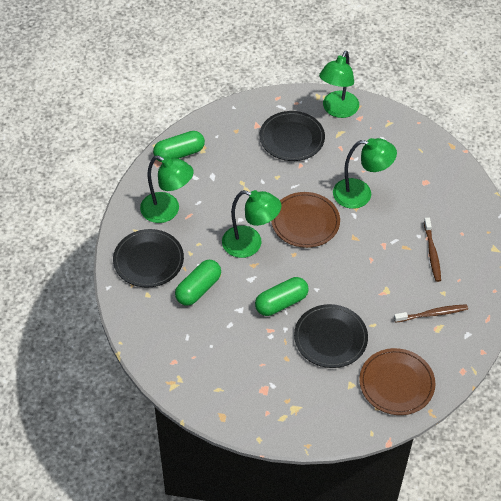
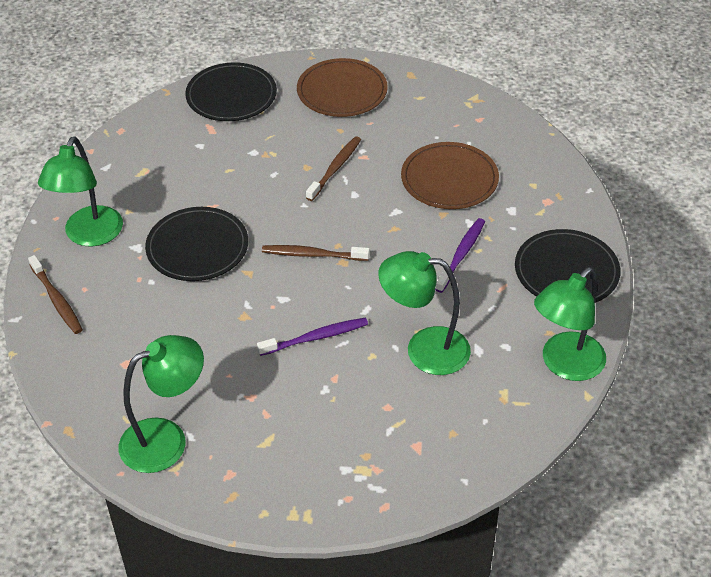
brown toothbrush: [394,304,468,323] [424,218,441,282] = 2 -> [28,255,83,334] [262,245,369,261] [306,136,361,201] = 3
green capsule: [153,131,205,162] [175,260,221,306] [255,277,309,316] = 3 -> none = 0
purple toothbrush: none = 0 -> [257,318,368,356] [435,218,485,293] = 2

